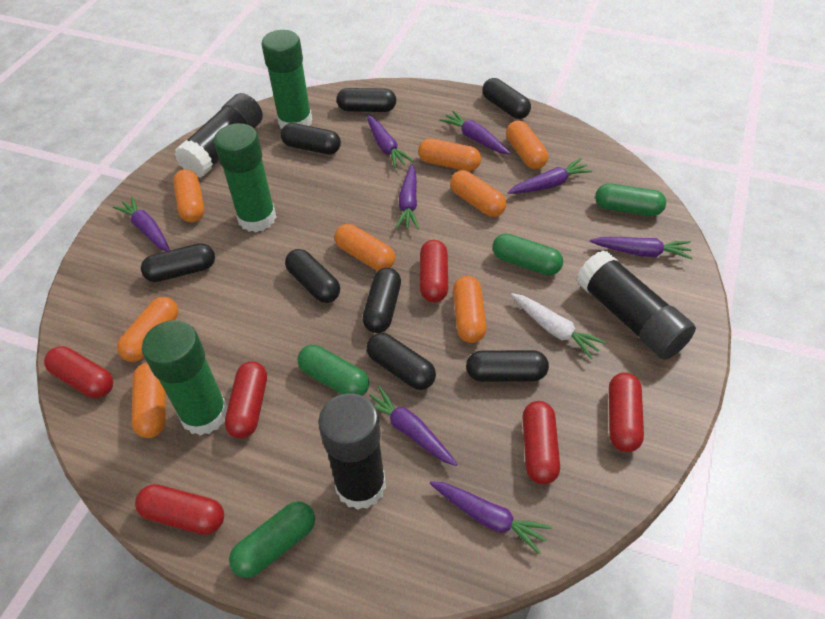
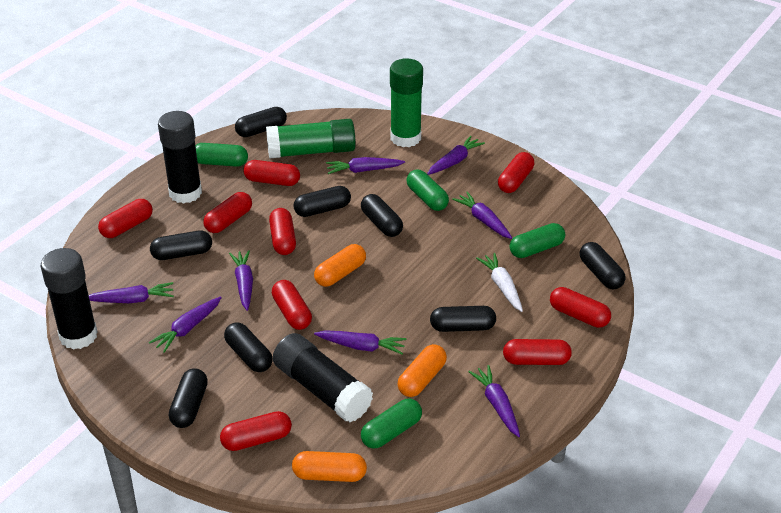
green glue stick: [142,320,228,435] [214,123,277,232] [261,30,312,129] = 3 -> [266,119,356,159] [390,58,423,147] = 2
orange capsule: [117,297,178,362] [132,362,166,438] [173,169,204,222] [335,224,395,271] [418,138,481,171] [450,170,506,217] [453,276,487,343] [506,120,548,169] = 8 -> [292,451,367,482] [314,244,366,287] [398,344,447,397] = 3
red capsule: [44,346,113,398] [135,484,224,535] [225,361,267,438] [420,240,448,303] [522,401,560,484] [609,373,644,452] = 6 -> [98,199,153,238] [203,192,252,233] [220,411,292,451] [243,160,300,186] [269,208,296,255] [272,280,312,330] [498,152,534,193] [503,339,572,365] [550,287,611,328] = 9

